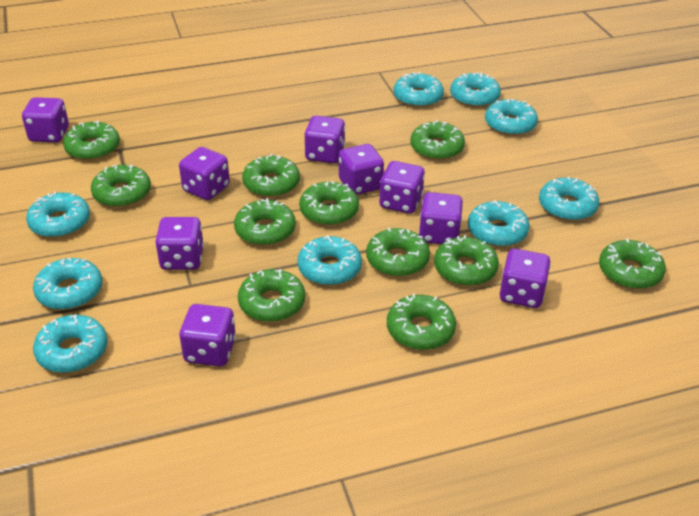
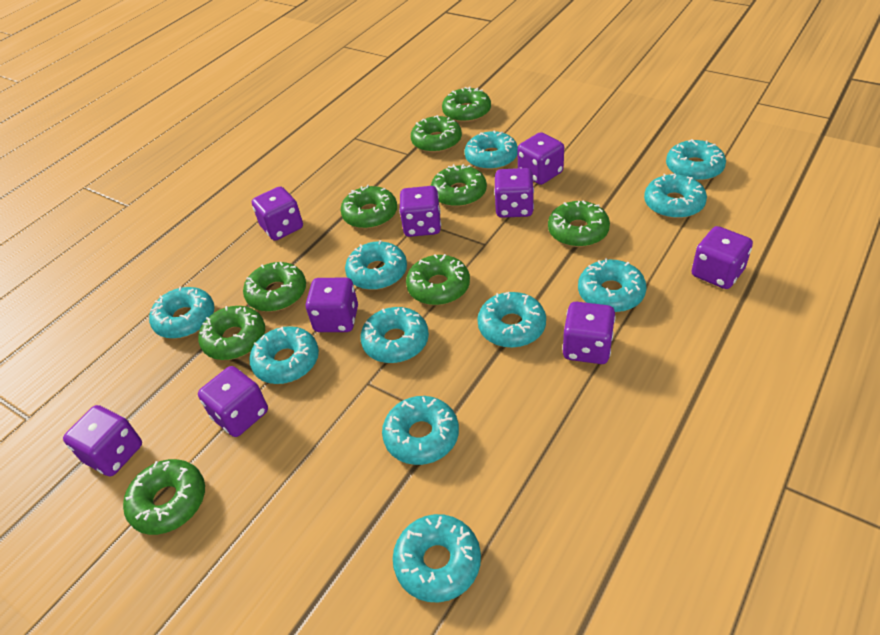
green donut: [63,121,120,160] [91,165,151,207] [234,198,296,246] [238,269,305,322] [242,154,300,197] [299,181,359,226] [366,228,430,277] [387,294,456,350] [410,120,465,160] [434,235,499,286] [599,239,666,289] = 11 -> [123,459,205,535] [198,306,265,360] [243,262,306,312] [340,185,397,229] [406,254,470,305] [411,115,462,153] [431,164,487,207] [442,86,491,123] [548,201,610,247] = 9
turquoise donut: [26,191,90,238] [33,258,102,310] [33,314,108,373] [297,235,362,286] [393,72,444,107] [450,72,501,107] [468,200,530,247] [485,99,538,136] [539,177,599,221] = 9 -> [149,286,214,339] [249,326,319,384] [345,240,407,290] [360,307,429,363] [382,396,459,465] [393,514,481,603] [464,130,518,170] [477,292,546,348] [578,258,646,312] [644,174,707,219] [666,139,726,181] = 11

